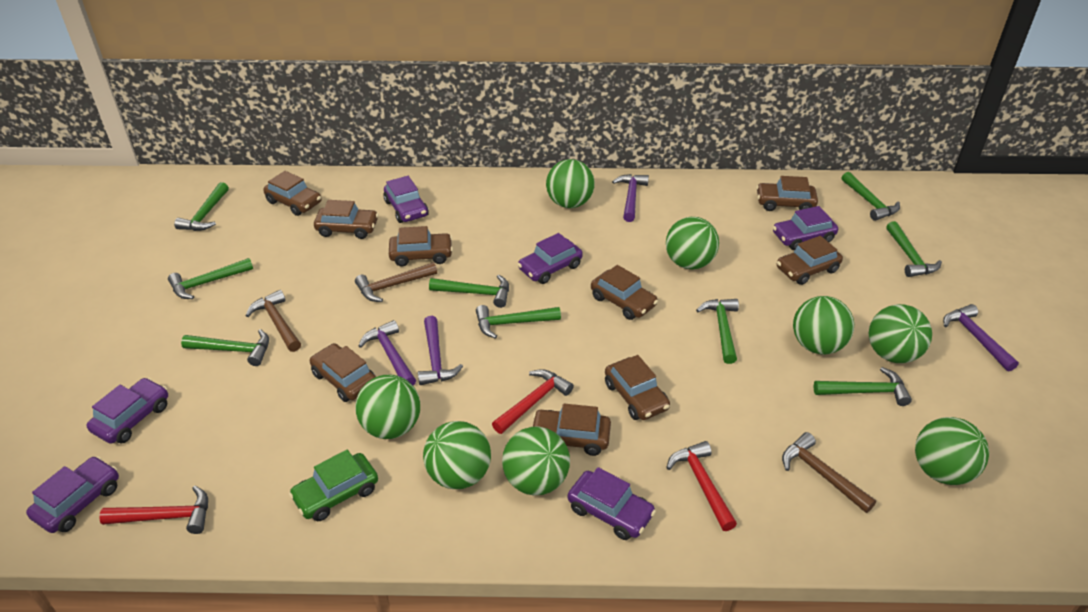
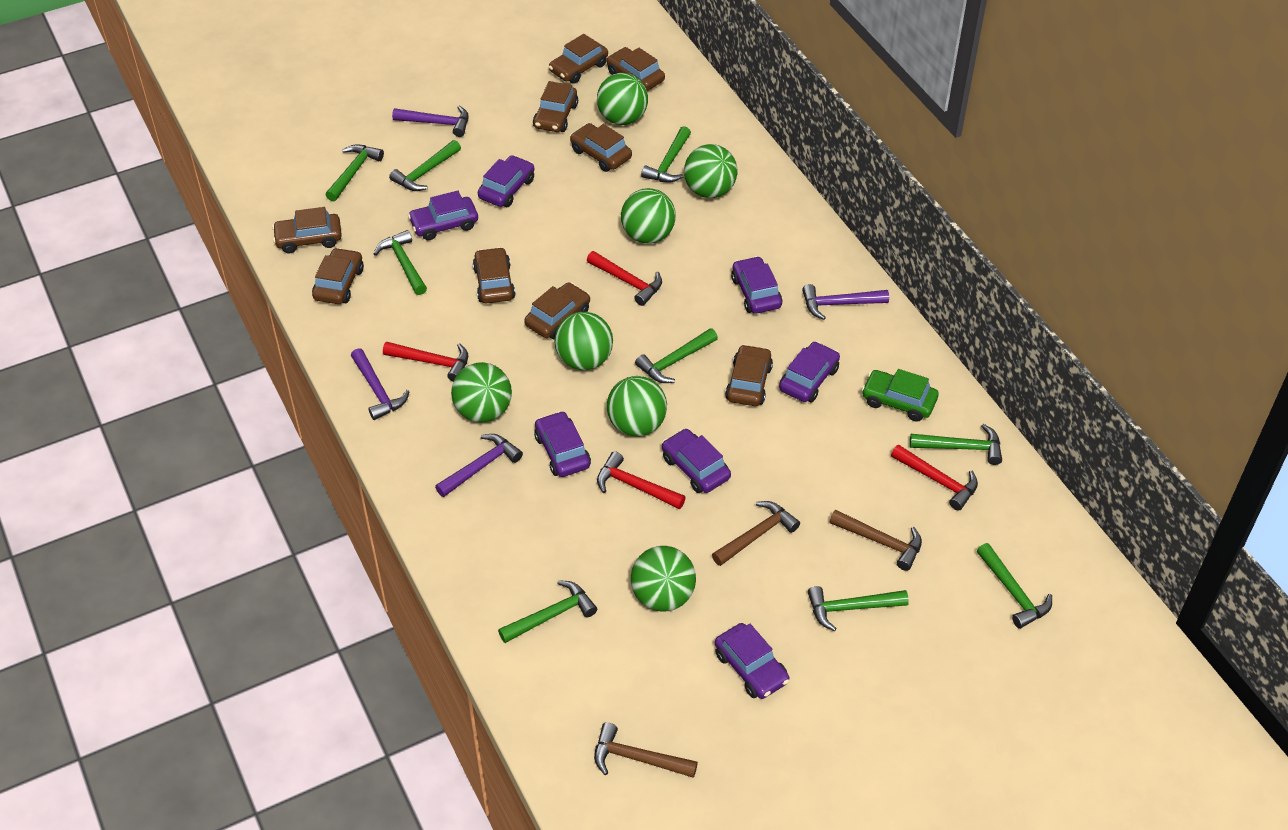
green ball: [355,375,420,439] [423,421,491,489] [502,427,570,495] [546,159,595,208] [666,217,719,269] [793,296,854,355] [869,304,932,363] [915,417,989,485] = 8 -> [451,362,512,423] [554,312,613,370] [597,73,648,125] [607,376,667,437] [621,188,676,244] [631,546,696,612] [684,144,737,198] = 7
purple car: [26,456,119,533] [87,378,168,444] [383,176,429,223] [518,233,583,284] [568,467,656,540] [773,206,838,250] = 6 -> [408,191,478,240] [478,155,535,207] [534,411,591,477] [662,429,731,493] [715,623,789,699] [731,256,782,314] [779,341,840,402] = 7
red hammer: [99,486,208,534] [492,369,574,434] [666,441,737,531] = 3 -> [383,342,468,382] [587,251,662,306] [597,451,686,509] [891,445,978,511] = 4

